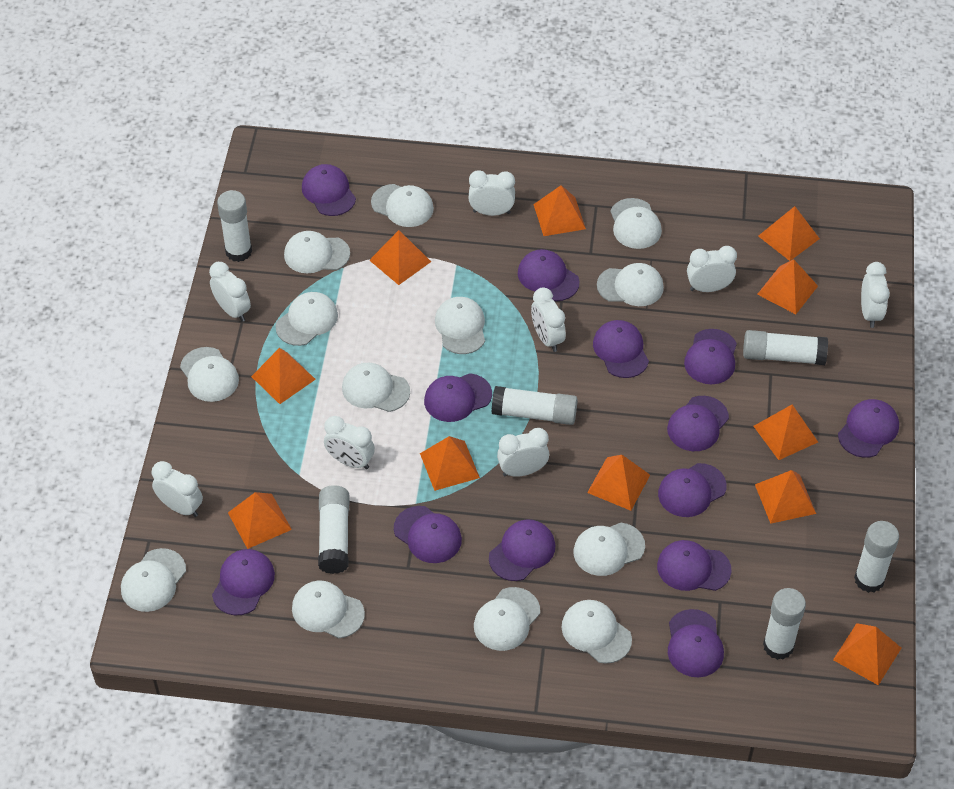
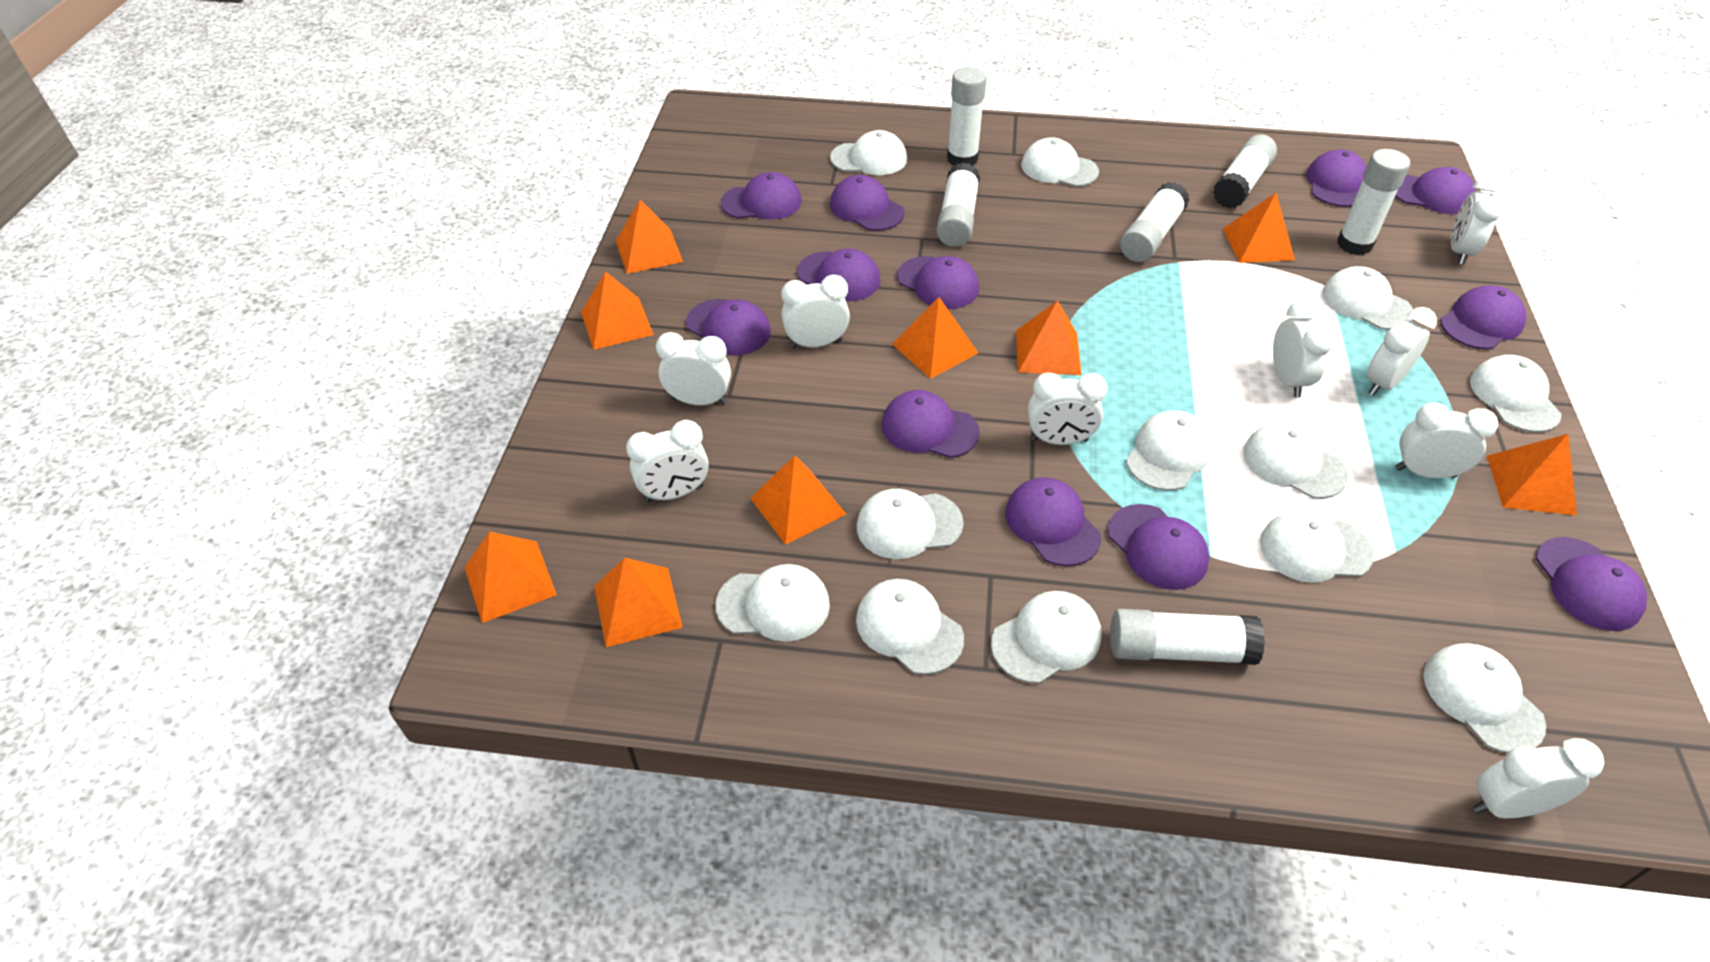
orange pyramid: [228,492,292,549] [251,348,316,404] [369,230,431,285] [420,436,480,491] [533,185,586,236] [587,455,650,511] [754,405,818,460] [755,470,816,524] [757,259,818,314] [758,206,820,261] [833,623,901,685] = 11 -> [464,532,557,623] [581,271,654,350] [594,558,683,647] [616,200,683,274] [750,455,846,545] [892,297,978,379] [1016,300,1081,375] [1223,193,1295,263] [1487,434,1577,515] = 9
purple cap: [212,549,275,615] [302,164,356,216] [394,506,462,563] [424,373,492,422] [489,519,555,581] [518,249,579,301] [593,320,649,378] [657,540,732,591] [658,463,727,517] [667,396,729,451] [668,609,724,678] [684,329,737,385] [838,399,899,458] = 13 -> [686,299,771,355] [721,172,802,220] [797,249,881,301] [830,175,904,231] [881,390,980,458] [897,256,979,309] [1005,477,1101,566] [1108,504,1209,590] [1306,149,1367,207] [1395,167,1476,214] [1440,285,1526,350] [1536,537,1647,631] = 12
white cap: [121,548,186,612] [180,347,239,402] [275,292,338,346] [284,231,350,273] [292,581,365,638] [342,363,410,412] [371,184,434,227] [435,297,485,354] [474,587,540,651] [562,600,632,664] [573,523,645,576] [597,263,664,306] [610,198,662,249] = 13 -> [716,564,830,642] [830,130,907,175] [856,579,964,675] [857,489,964,559] [991,591,1102,684] [1021,137,1099,187] [1126,410,1213,491] [1243,422,1348,499] [1260,510,1374,583] [1322,266,1413,330] [1424,643,1546,753] [1470,355,1562,432] = 12
white clock: [152,461,203,517] [209,262,251,322] [324,416,375,469] [469,170,515,216] [497,428,549,477] [531,287,566,352] [687,246,737,292] [861,262,890,328] = 8 -> [626,420,709,502] [656,332,731,405] [781,274,850,348] [1028,373,1108,445] [1273,300,1334,397] [1367,307,1437,396] [1395,402,1498,478] [1451,177,1503,265] [1473,738,1604,818] = 9

